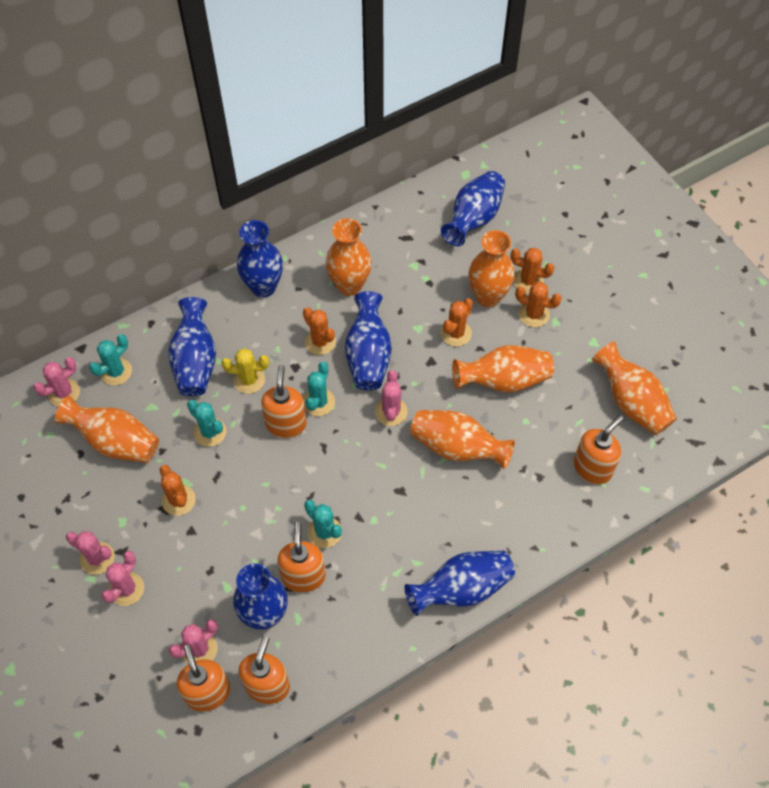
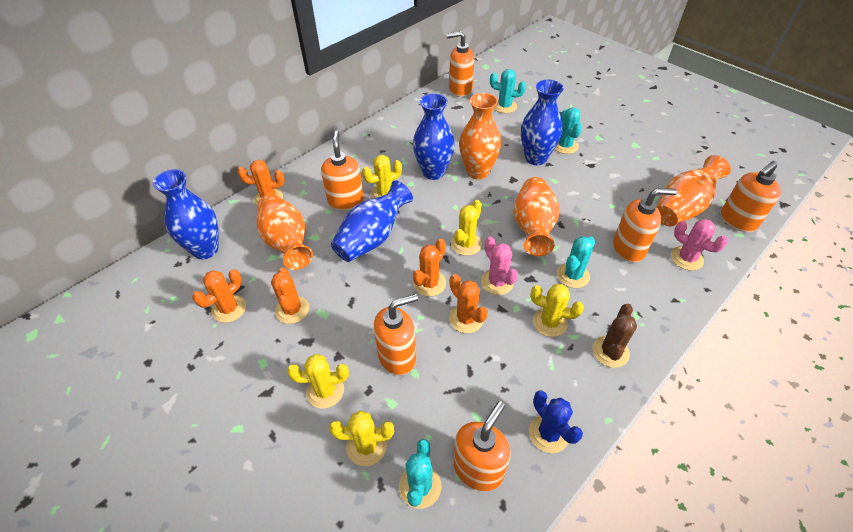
blue cactus: none = 0 -> [529,391,583,453] = 1
blue vase: [168,297,216,396] [233,563,287,630] [237,220,283,298] [345,291,392,390] [405,551,515,616] [441,171,505,246] = 6 -> [153,169,219,259] [331,181,413,262] [413,93,455,180] [521,80,564,165] = 4
brown cactus: none = 0 -> [592,304,637,368] = 1
orange soap dispenser: [176,645,231,712] [238,636,290,704] [261,365,307,438] [277,522,326,593] [574,415,624,484] = 5 -> [321,131,364,211] [374,294,418,375] [446,31,474,97] [453,401,511,491] [613,188,677,263] [721,161,781,232] = 6
orange vase: [55,396,159,463] [326,218,372,296] [410,410,515,469] [452,345,554,393] [468,230,515,307] [592,341,677,435] = 6 -> [256,194,313,270] [459,93,501,179] [514,177,560,256] [657,155,731,226] = 4
pink cactus: [33,357,80,406] [66,531,115,575] [102,551,144,606] [169,619,218,664] [375,370,408,426] = 5 -> [481,237,518,295] [671,219,728,270] = 2
yellow cactus: [222,348,269,394] = 1 -> [287,354,349,408] [329,410,394,466] [362,155,402,199] [451,200,482,256] [530,284,584,337] = 5

